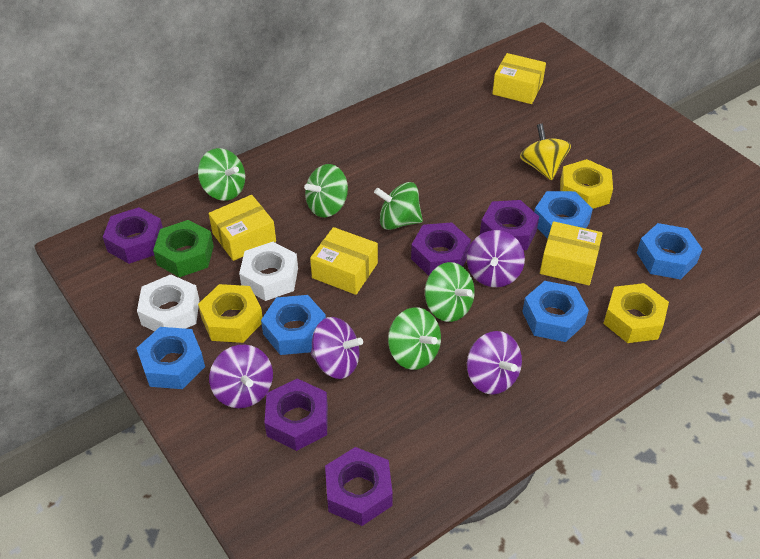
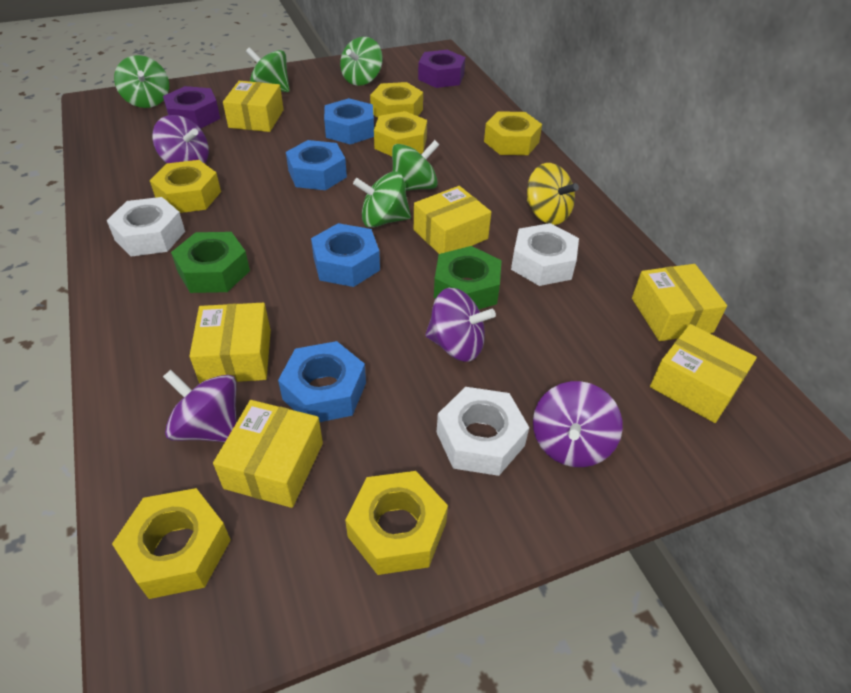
blue nut: [136,327,205,389] [261,295,326,355] [522,281,589,342] [534,191,593,239] [637,223,702,279] = 5 -> [278,341,366,422] [286,140,347,190] [311,223,380,287] [324,98,374,144] = 4
green nut: [153,220,214,277] = 1 -> [171,232,250,293] [434,246,501,309] = 2
purple nut: [103,207,163,264] [264,378,328,451] [325,447,393,526] [411,222,471,276] [480,200,539,250] = 5 -> [163,86,220,129] [418,50,465,88] = 2
white nut: [137,274,199,331] [239,242,298,301] = 2 -> [107,197,185,257] [437,387,529,476] [511,223,579,286] = 3
yellow box: [209,195,276,261] [310,227,378,295] [492,53,546,104] [540,221,603,285] = 4 -> [189,303,271,384] [213,400,323,508] [223,81,284,132] [414,186,491,254] [632,264,727,341] [650,324,757,423] = 6
yellow nut: [198,284,263,343] [560,159,613,209] [603,283,669,343] = 3 -> [112,488,231,599] [150,160,221,213] [345,471,448,575] [370,82,423,118] [374,111,427,156] [484,111,542,155] = 6

